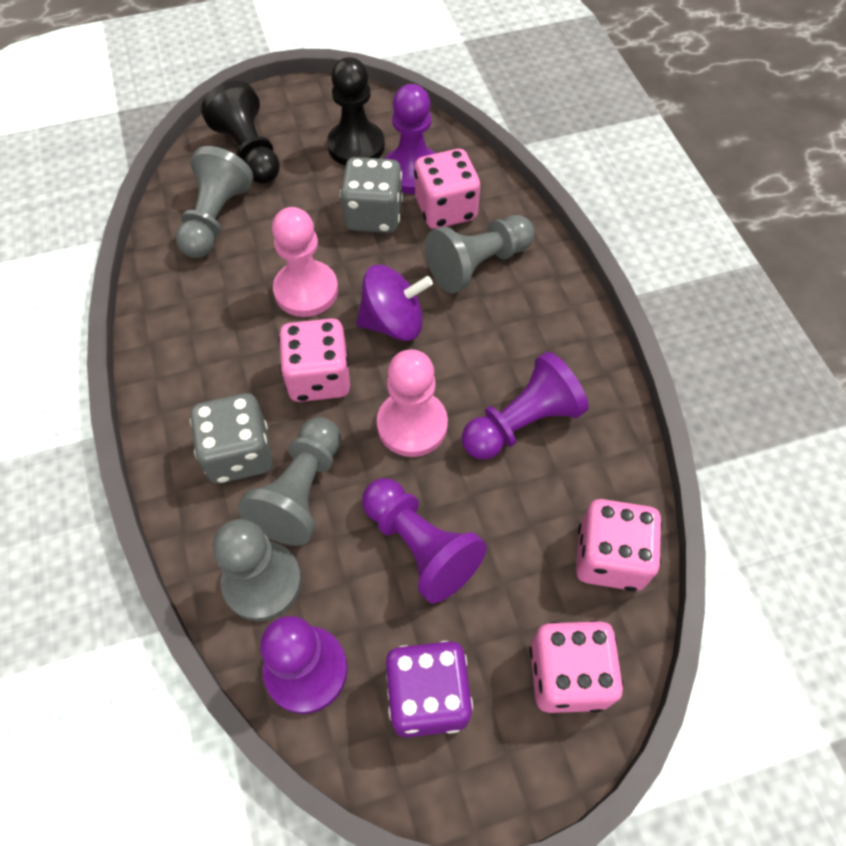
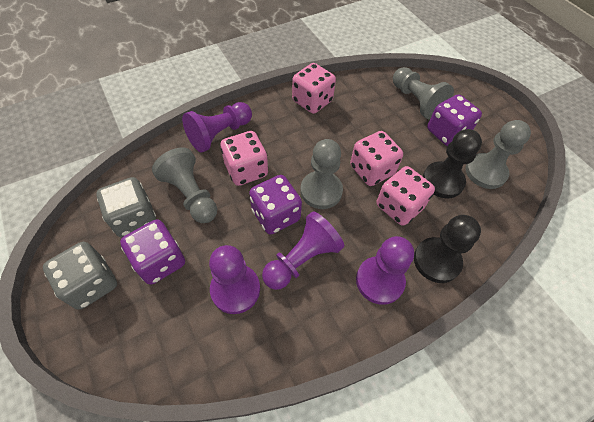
pink pawn: [272,207,338,317] [377,349,448,457] = 2 -> none = 0
purple dice: [386,641,473,738] = 1 -> [120,219,185,285] [249,175,302,234] [427,94,482,146] = 3
purple spinning top: [356,265,433,341] = 1 -> none = 0

